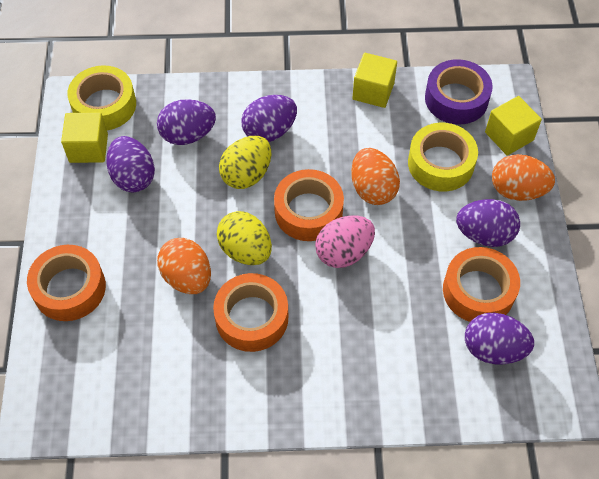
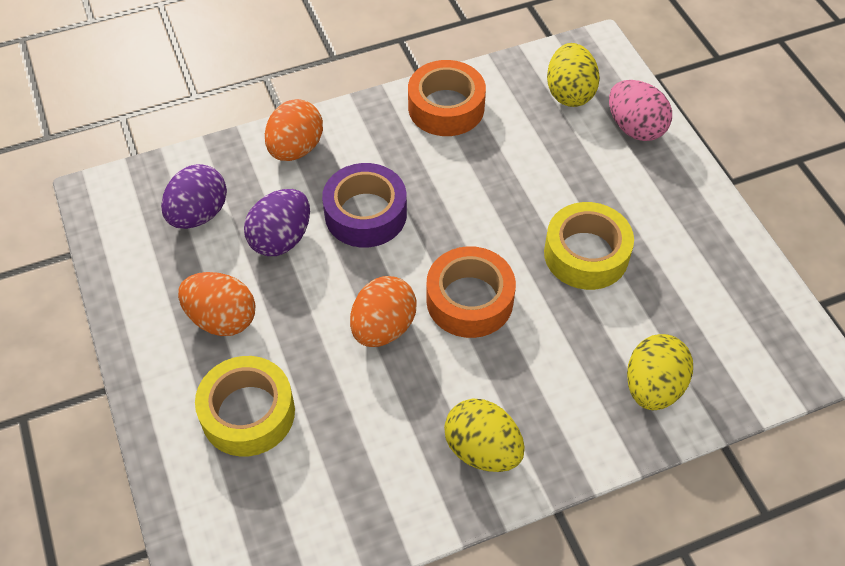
orange tape: [27,245,106,321] [213,273,288,352] [274,169,344,241] [443,247,520,322] = 4 -> [408,60,486,136] [426,246,516,338] = 2
purple egg: [106,136,155,192] [157,99,216,145] [241,95,297,142] [456,199,520,247] [465,313,534,364] = 5 -> [161,164,227,229] [244,189,310,256] = 2
yellow cube: [61,113,108,163] [352,53,397,108] [485,96,542,156] = 3 -> none = 0
yellow egg: [217,211,272,265] [219,136,271,189] = 2 -> [444,398,525,472] [547,43,600,107] [627,334,693,410] = 3

